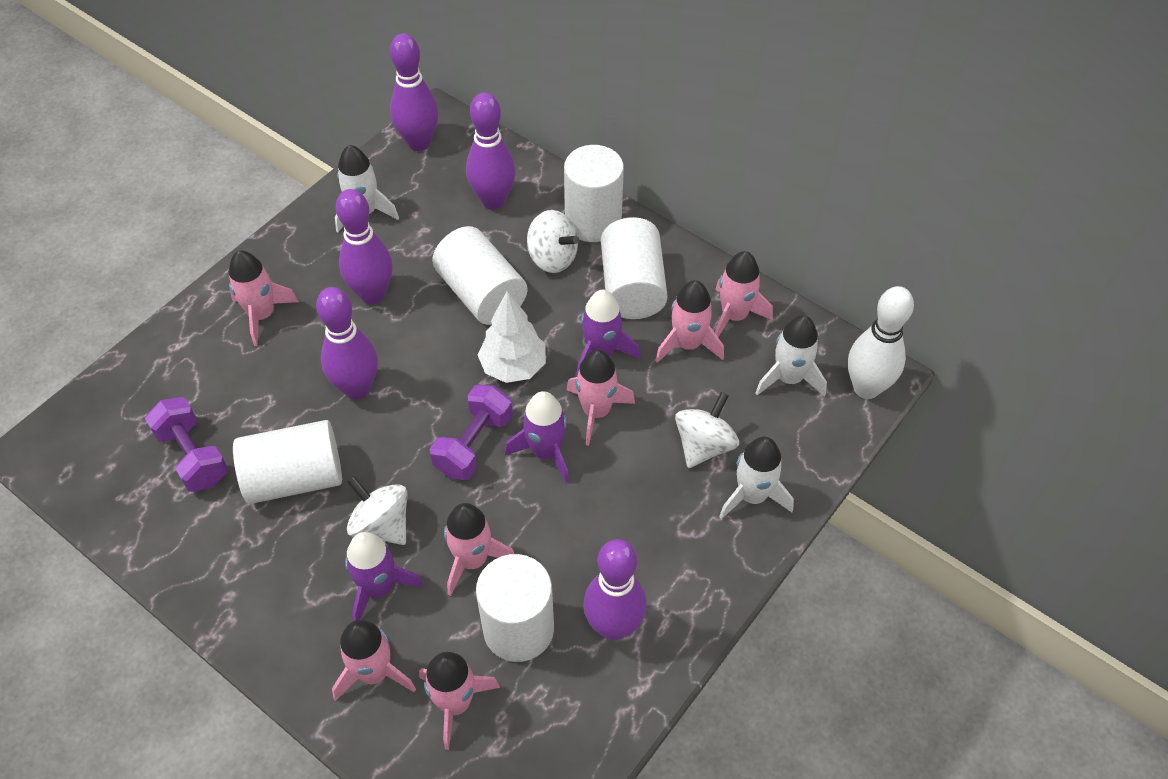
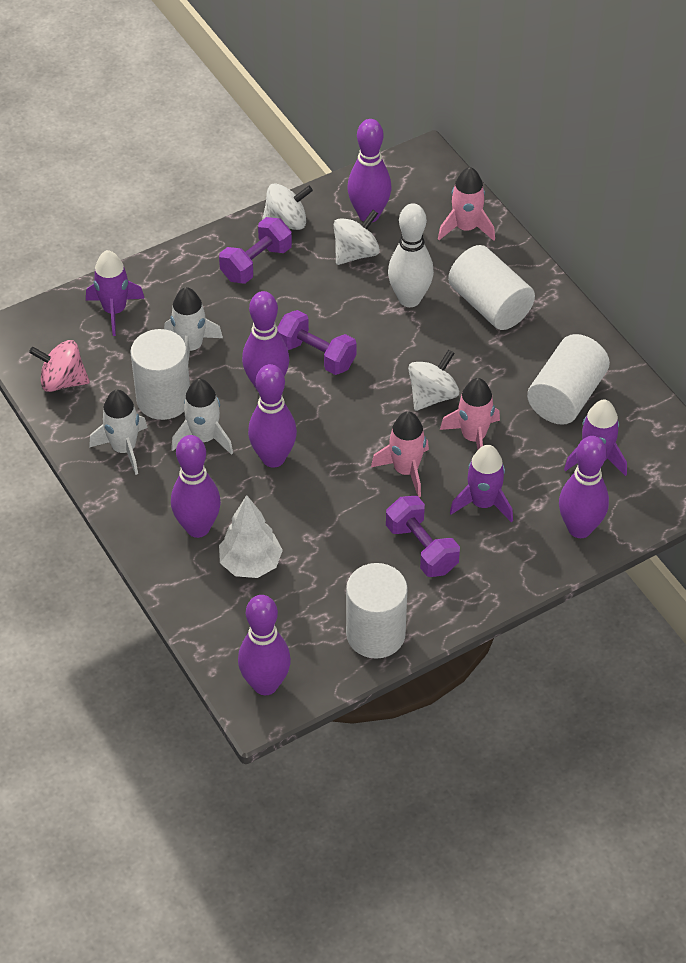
pink rocket: [229,250,299,346] [332,620,416,701] [419,652,500,750] [444,503,514,596] [567,350,635,446] [655,280,724,363] [715,251,773,337] = 7 -> [371,411,429,497] [438,167,495,241] [440,378,500,449] = 3
pink spinning top: none = 0 -> [29,340,90,392] = 1
purple bowling pin: [316,287,378,400] [336,189,393,305] [390,33,438,151] [466,93,516,210] [584,539,647,640] = 5 -> [171,435,221,538] [238,595,291,695] [242,291,290,391] [248,364,297,468] [347,119,391,222] [559,436,609,538] = 6
purple dumbbell: [145,397,228,492] [430,385,513,480] = 2 -> [219,217,292,284] [277,310,357,375] [386,496,460,577] = 3
white cylinder: [233,420,342,504] [432,226,528,325] [476,554,554,662] [564,145,624,242] [601,217,668,319] = 5 -> [130,329,190,420] [346,563,408,659] [448,245,535,330] [527,334,610,425] = 4

